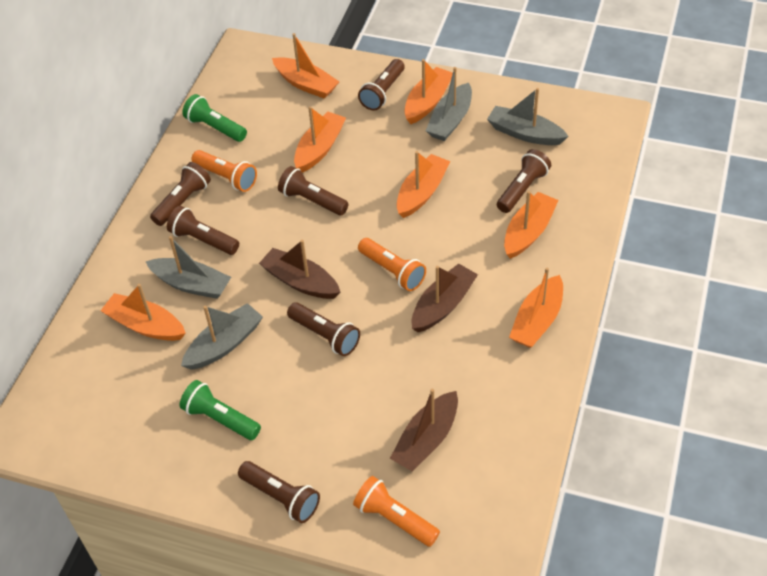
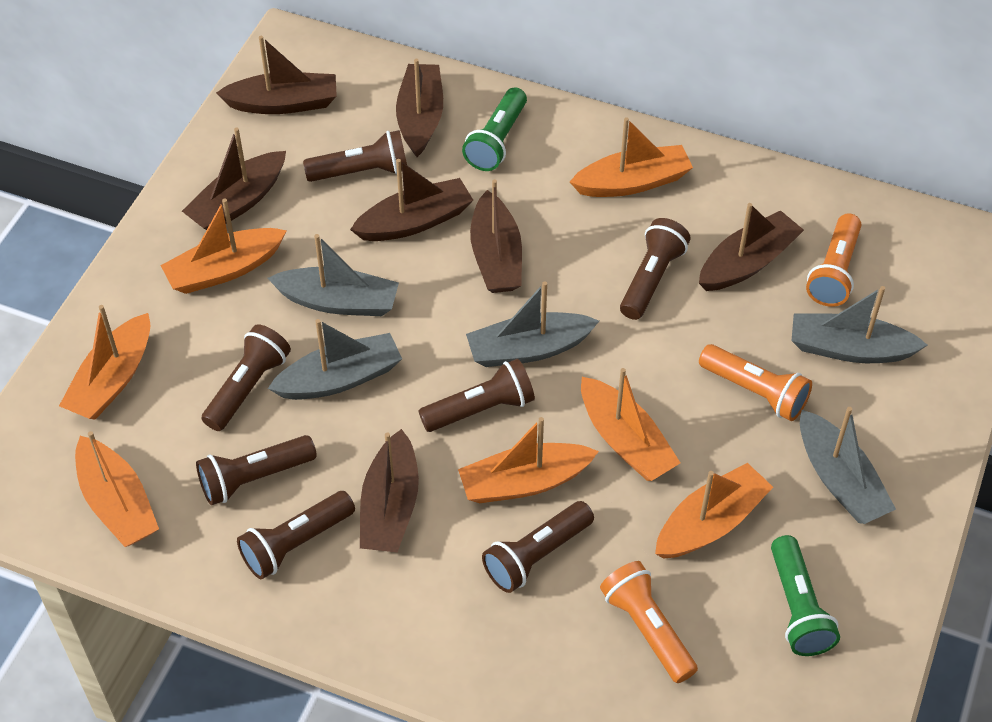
brown boat: [259,240,341,299] [390,389,458,472] [412,264,478,332] = 3 -> [182,128,286,230] [216,36,337,114] [350,159,473,241] [360,429,419,552] [396,59,443,157] [470,179,522,293] [699,203,804,291] = 7
grey boat: [145,236,231,299] [181,303,263,370] [426,67,472,141] [487,88,569,145] = 4 -> [268,234,399,316] [268,319,402,400] [466,281,599,367] [792,286,927,363] [800,407,896,524] = 5

